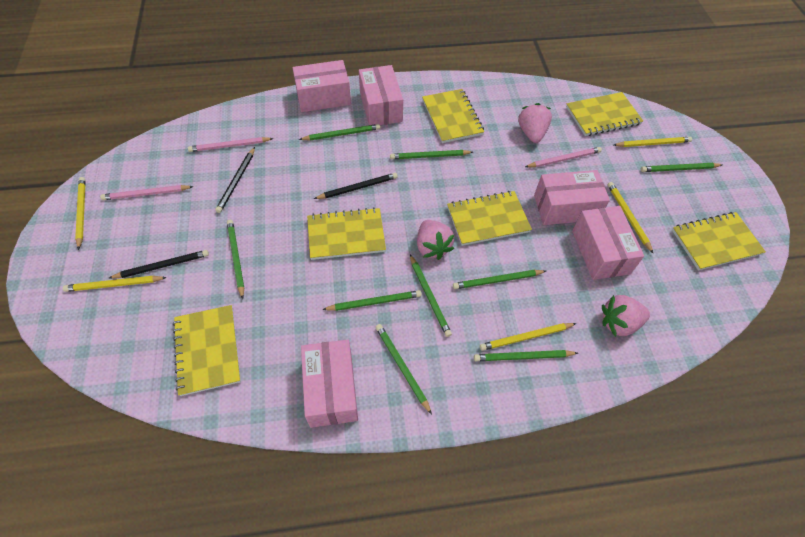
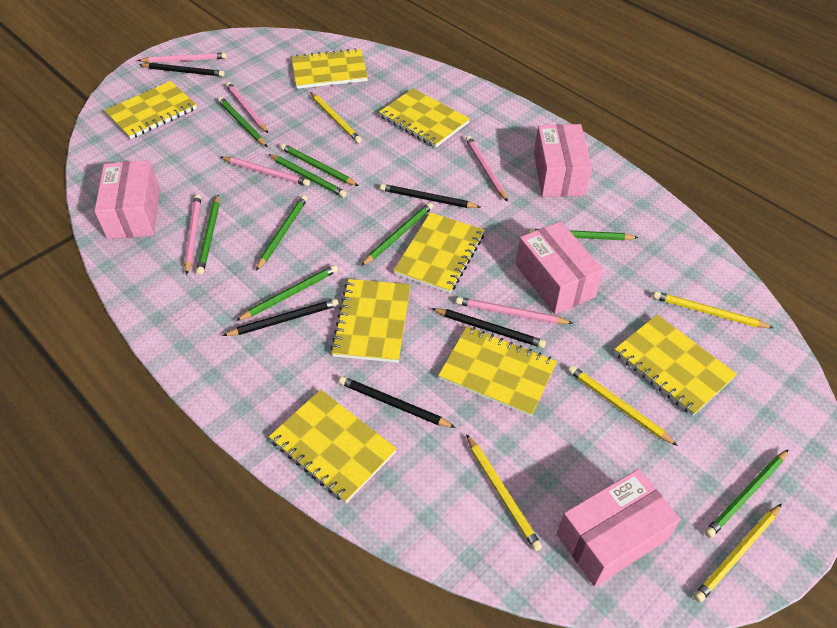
black pencil: [109,250,209,279] [215,147,255,213] [314,173,398,199] = 3 -> [139,63,225,77] [222,299,339,336] [339,376,456,428] [380,184,481,208] [432,308,546,348] = 5
pink box: [292,60,351,112] [301,339,358,428] [359,65,403,125] [534,170,610,225] [572,206,644,280] = 5 -> [94,160,160,239] [516,221,603,314] [534,124,592,197] [557,469,681,587] = 4
pink pencil: [100,185,194,200] [188,137,274,152] [525,147,602,167] = 3 -> [137,53,227,63] [184,194,201,275] [221,157,310,186] [226,82,268,133] [456,297,573,324] [466,136,508,202] = 6
pink strawberry: [417,220,454,260] [518,103,552,143] [602,295,650,337] = 3 -> none = 0
yellow notebook: [173,305,241,396] [307,207,386,260] [422,89,484,143] [447,191,532,246] [566,92,643,136] [672,212,766,271] = 6 -> [104,81,197,139] [269,389,397,503] [292,48,368,89] [331,279,411,363] [379,88,470,148] [393,212,485,293] [438,326,557,417] [614,315,737,416] = 8

